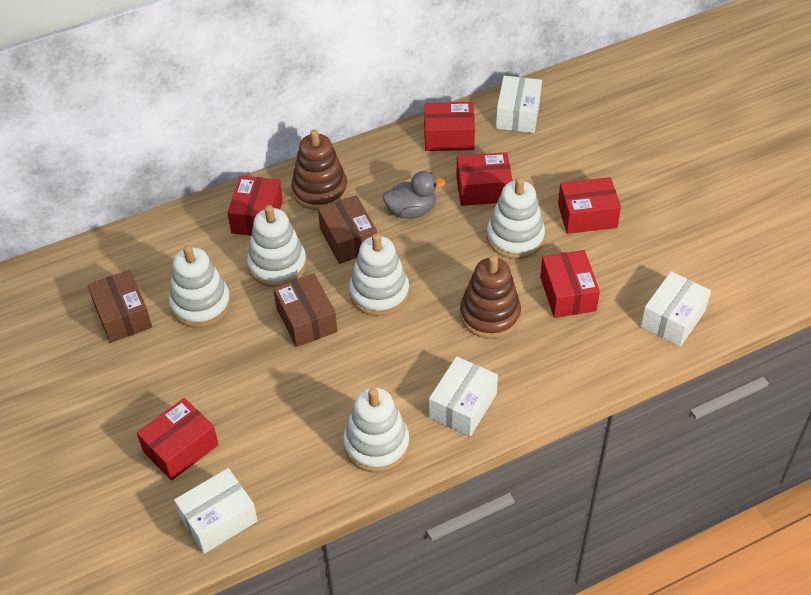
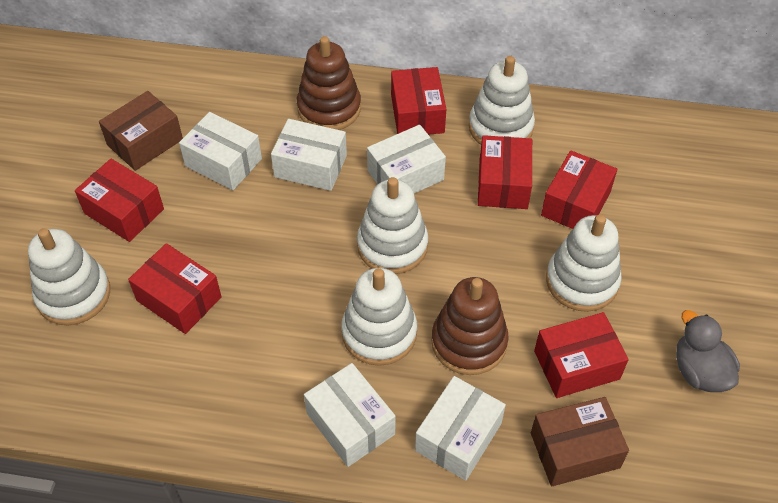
brown box: [88,270,152,343] [273,273,337,347] [318,195,377,264] = 3 -> [99,91,183,171] [531,397,629,486] = 2
white box: [174,468,258,554] [429,356,498,436] [496,76,542,133] [641,271,711,347] = 4 -> [179,112,262,190] [271,119,347,191] [304,363,396,467] [367,125,446,194] [415,376,506,481] = 5

